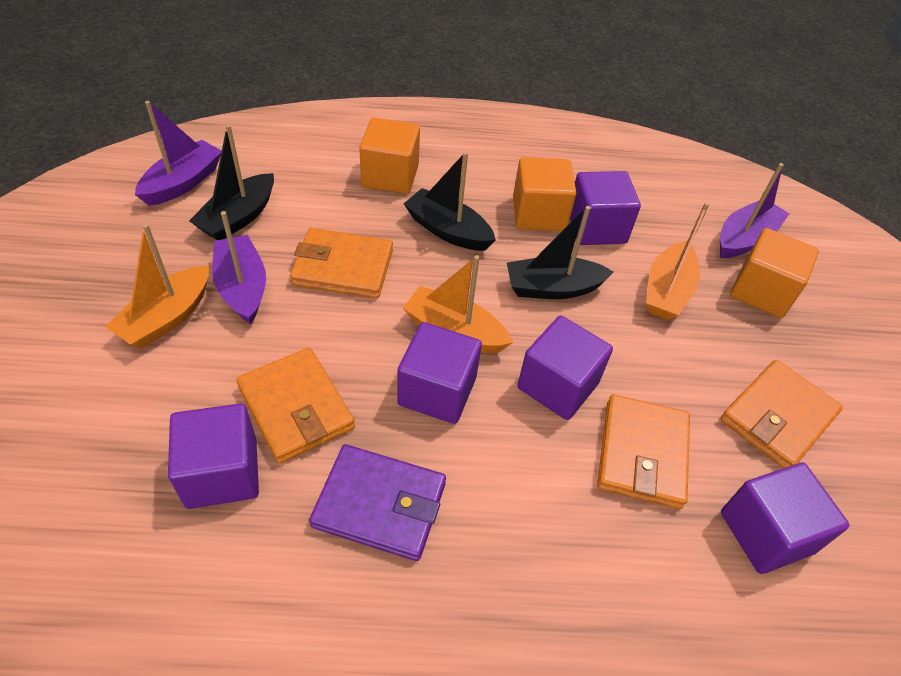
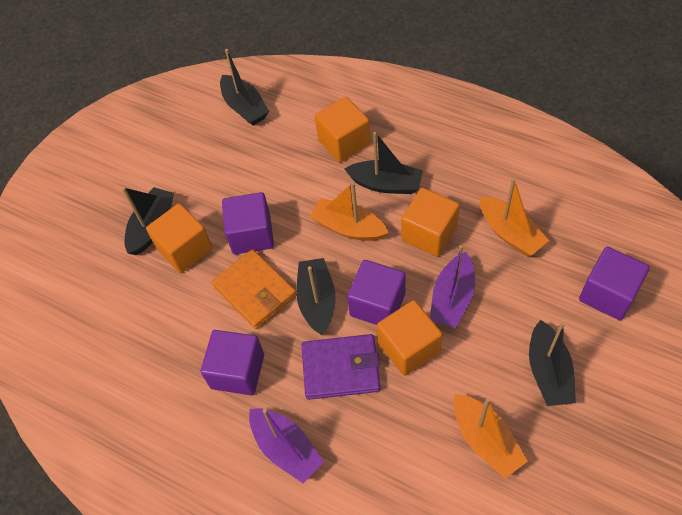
black boat: [189,125,274,240] [404,152,496,251] [507,206,614,299] = 3 -> [122,187,174,255] [220,49,269,126] [296,258,336,335] [345,132,423,194] [529,320,576,406] = 5
orange cube: [359,118,420,194] [513,157,577,231] [730,228,819,318] = 3 -> [146,203,213,273] [315,97,370,162] [377,300,442,376] [401,188,460,257] = 4
orange wallet: [236,348,355,464] [290,228,393,298] [597,394,690,509] [720,360,843,468] = 4 -> [212,249,297,329] = 1
purple boat: [135,101,222,206] [212,211,266,324] [720,163,789,258] = 3 -> [249,408,324,483] [430,245,475,328] = 2
purple cube: [168,403,259,509] [397,322,482,424] [517,315,613,420] [570,171,641,245] [721,462,849,574] = 5 -> [201,330,264,395] [222,192,274,255] [347,260,406,325] [579,247,650,320] = 4

